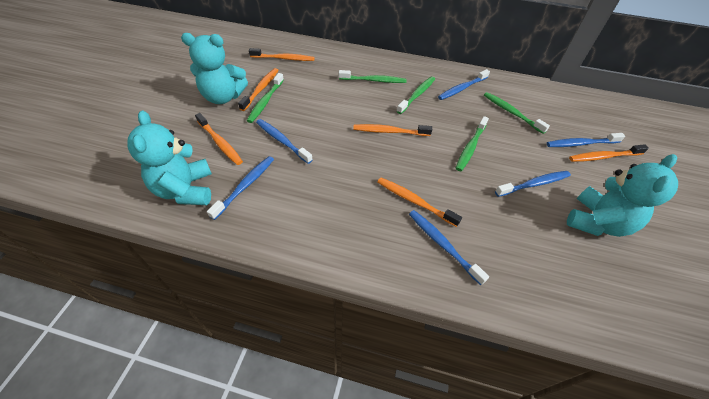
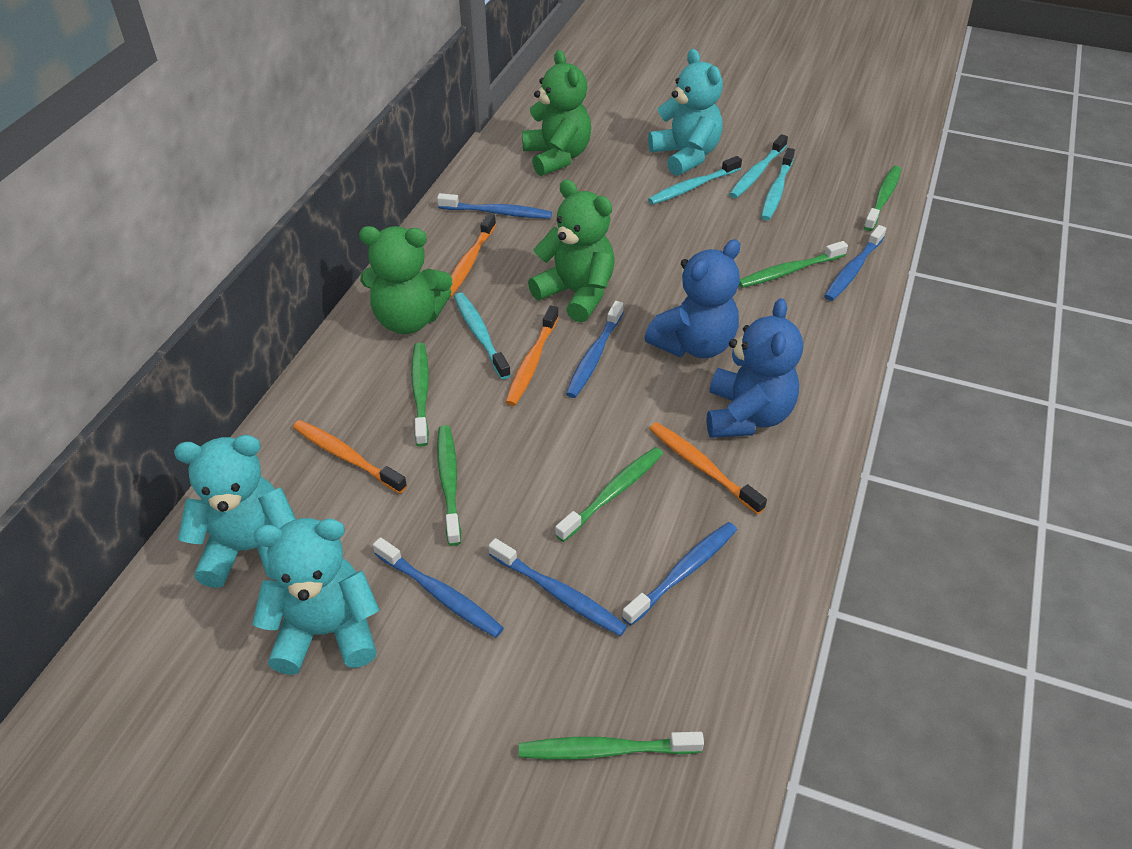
blue teddy bear: none = 0 -> [645,239,740,358] [707,298,803,438] = 2
green teddy bear: none = 0 -> [359,226,452,334] [522,50,591,176] [528,179,615,323] = 3
green toothbrush: [247,73,284,123] [339,70,407,83] [397,76,435,114] [456,116,489,171] [484,92,550,134] = 5 -> [411,343,429,447] [437,425,461,546] [519,732,704,759] [555,447,663,542] [739,241,848,288] [864,166,901,231] = 6
orange toothbrush: [195,113,243,165] [238,68,279,111] [249,48,315,61] [353,124,432,136] [378,178,462,227] [569,144,649,162] = 6 -> [293,420,407,494] [449,214,496,298] [505,305,559,406] [649,422,767,515] = 4
turquoise toothbrush: none = 0 -> [454,293,511,379] [648,156,742,205] [729,134,788,198] [761,148,795,220] = 4

